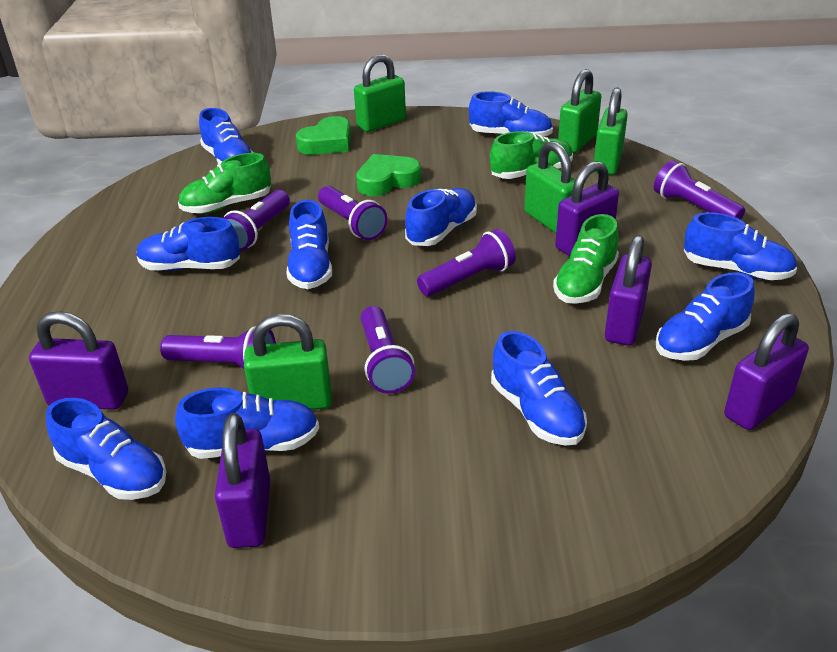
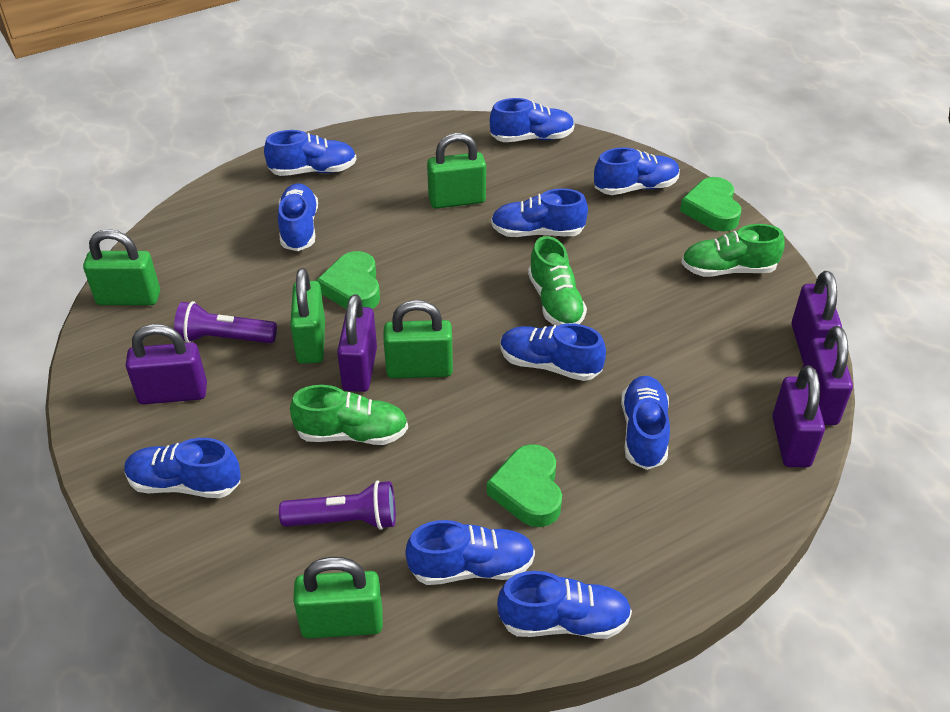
green heart: [296,116,351,155] [356,154,421,196] = 2 -> [317,251,380,309] [487,444,562,527] [680,177,741,232] = 3
purple flashlight: [160,326,276,369] [223,190,290,251] [318,186,387,240] [361,306,415,394] [417,229,516,296] [654,160,745,220] = 6 -> [174,301,277,343] [279,480,396,530] = 2

